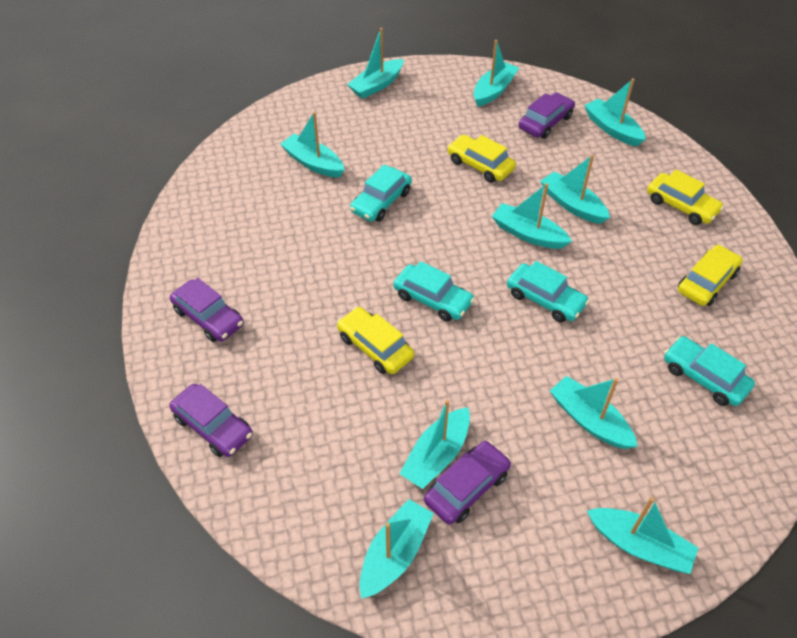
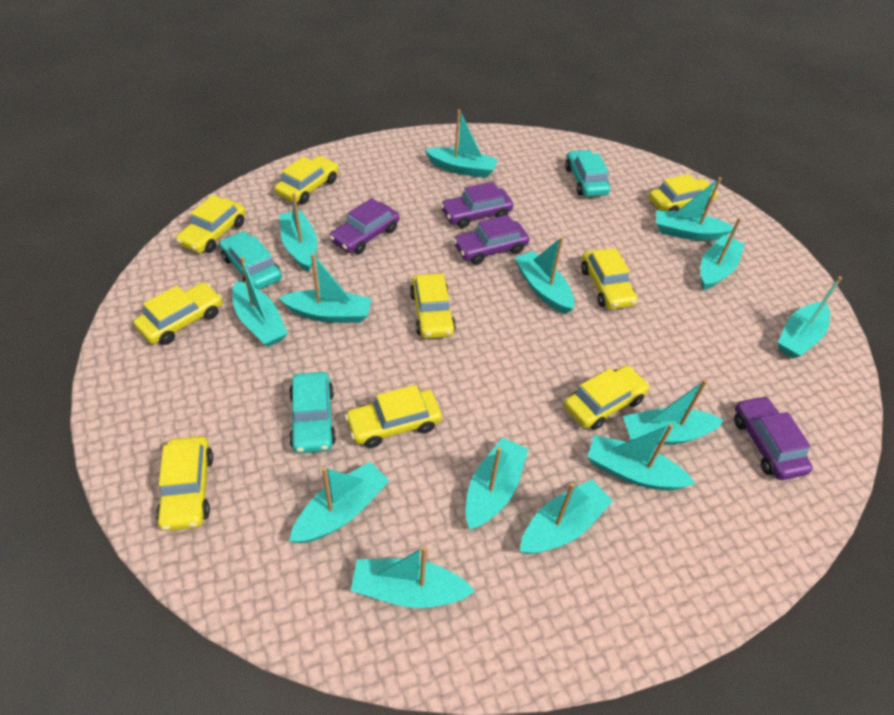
turquoise boat: [280,112,345,178] [347,28,404,99] [359,499,434,599] [399,399,470,489] [474,40,519,107] [492,183,572,249] [540,155,610,224] [550,376,638,449] [584,78,646,147] [587,497,698,574] = 10 -> [232,257,288,347] [279,193,317,272] [279,254,372,323] [289,462,389,543] [351,546,475,608] [425,110,498,178] [466,437,528,529] [514,237,574,314] [520,480,613,554] [587,424,695,491] [623,379,724,445] [656,177,734,241] [701,218,744,290] [778,276,842,359] = 14
turquoise car: [350,165,412,222] [393,261,475,322] [507,261,589,323] [664,336,755,406] = 4 -> [219,231,282,290] [289,372,336,454] [565,150,610,197] = 3
yellow car: [337,307,414,374] [447,135,516,183] [647,169,724,225] [678,245,743,306] = 4 -> [133,282,222,345] [156,436,213,531] [176,195,246,253] [274,156,338,204] [345,385,442,448] [410,274,456,339] [564,365,649,430] [581,248,637,309] [649,174,718,211] = 9

